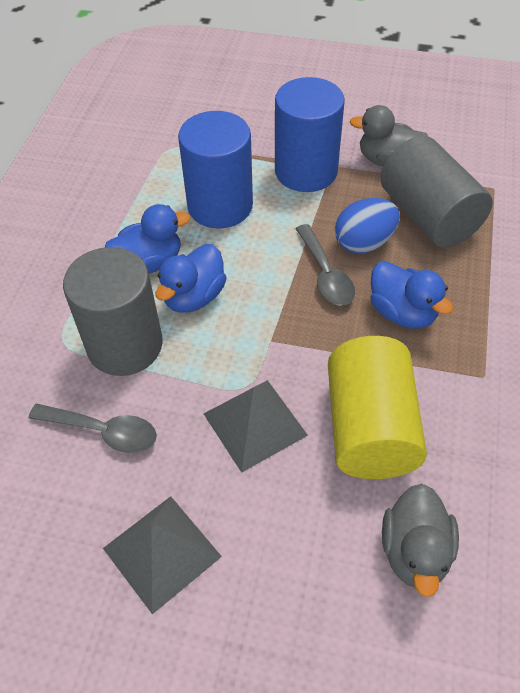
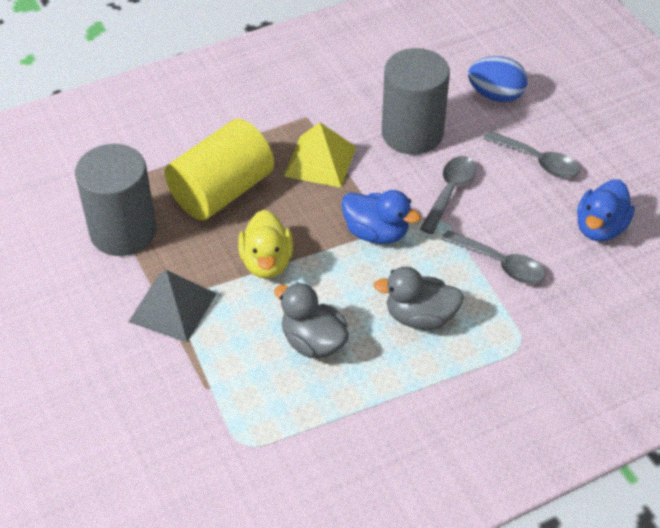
blue cylinder: [178,111,253,229] [275,77,345,192] = 2 -> none = 0
blue duck: [105,204,190,273] [155,244,227,313] [370,261,453,329] = 3 -> [341,190,421,244] [577,179,635,242] = 2
grey pyramid: [103,496,222,614] [204,380,308,473] = 2 -> [128,270,217,342] = 1
grey spoon: [29,404,157,453] [295,224,355,306] = 2 -> [420,156,476,234] [441,230,546,284] [483,131,580,178] = 3
yellow duck: none = 0 -> [238,210,293,279] = 1
yellow pyramid: none = 0 -> [284,122,356,188] = 1

